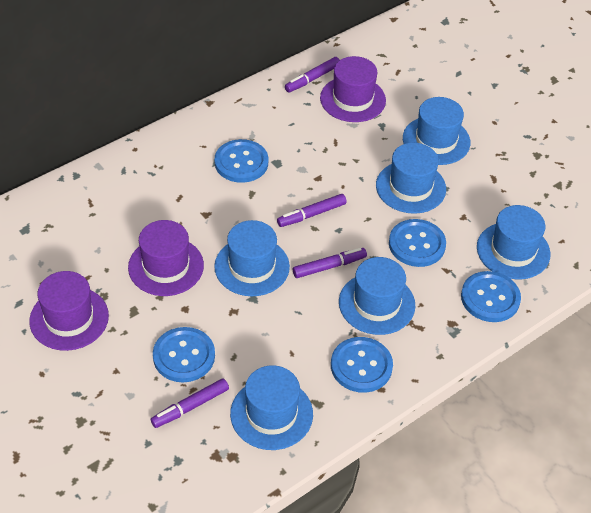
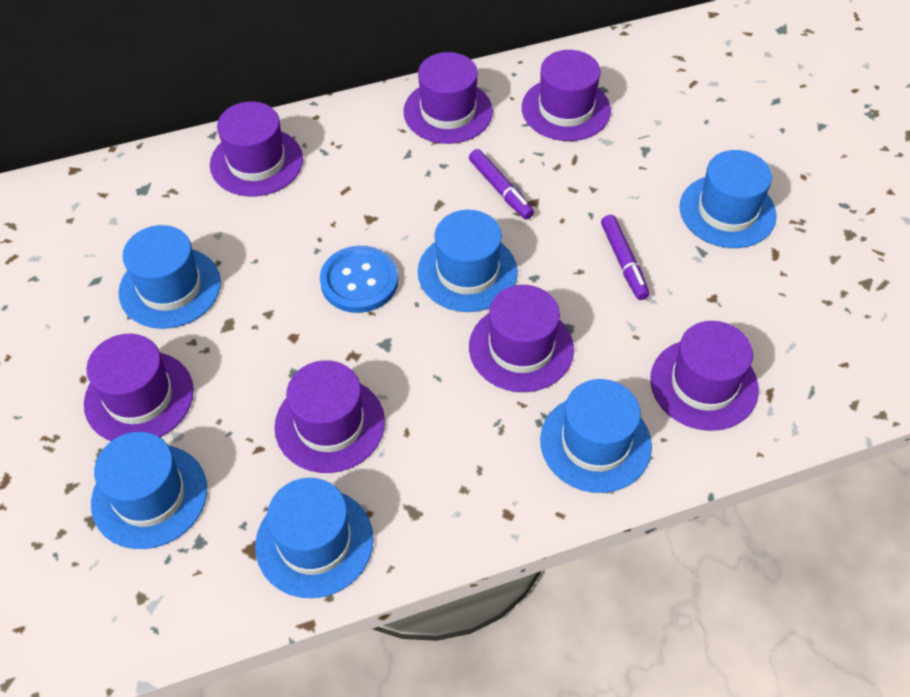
blue button: [153,327,215,382] [215,139,269,183] [331,337,393,393] [389,219,446,267] [461,271,521,322] = 5 -> [320,246,398,313] = 1
purple hat: [29,271,109,351] [128,220,204,296] [320,56,386,122] = 3 -> [84,334,194,441] [210,101,303,197] [274,360,385,473] [403,52,493,144] [469,285,574,392] [522,50,611,141] [650,321,759,431] = 7
purple marker: [151,378,229,428] [277,194,347,227] [285,57,340,92] [293,248,367,278] = 4 -> [469,149,534,219] [601,215,649,300] = 2

